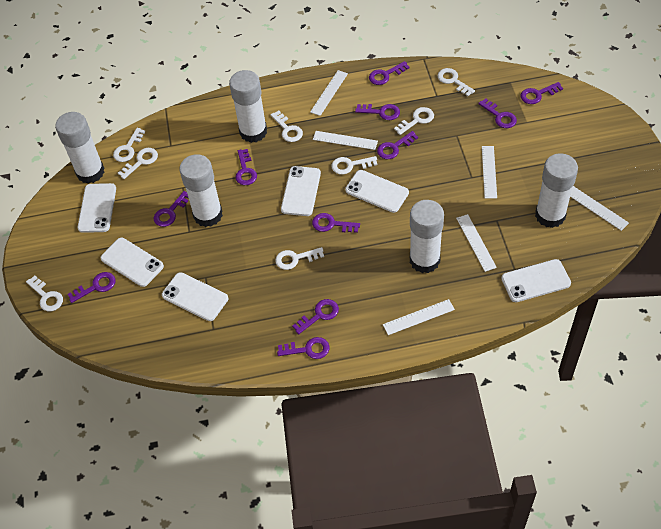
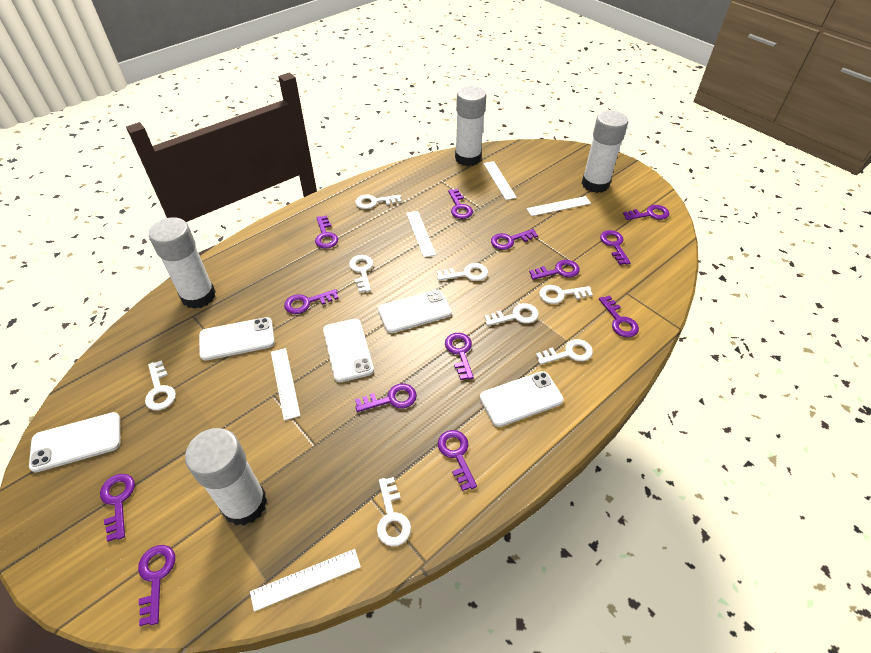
purple key: [67,272,116,303] [154,191,189,227] [235,149,257,185] [277,337,330,359] [292,299,339,334] [312,213,360,233] [355,104,400,120] [369,61,409,85] [377,131,418,159] [478,98,517,128] [520,82,563,104] = 11 -> [100,474,135,542] [138,545,175,626] [284,289,339,314] [315,216,338,249] [355,384,417,412] [438,430,477,491] [445,333,474,380] [448,189,473,219] [491,229,538,250] [529,260,580,280] [599,295,639,338] [600,230,631,265] [623,205,669,220] = 13
white glue stick: [55,112,105,184] [179,154,223,227] [229,70,267,143] [410,200,444,273] [535,153,578,228] = 5 -> [149,217,216,309] [185,428,267,526] [455,86,486,166] [582,110,628,193] = 4
white phone: [77,183,116,233] [101,238,164,287] [162,272,228,321] [281,166,321,216] [345,170,409,213] [501,259,571,302] = 6 -> [29,412,120,472] [199,317,275,361] [323,319,374,382] [378,290,452,333] [480,371,564,427] = 5
white ruler: [310,70,348,116] [313,131,378,150] [383,299,455,335] [456,214,497,272] [482,146,497,199] [570,186,629,231] = 6 -> [250,549,361,612] [271,348,300,420] [406,211,436,257] [484,161,517,200] [527,196,591,216] = 5

